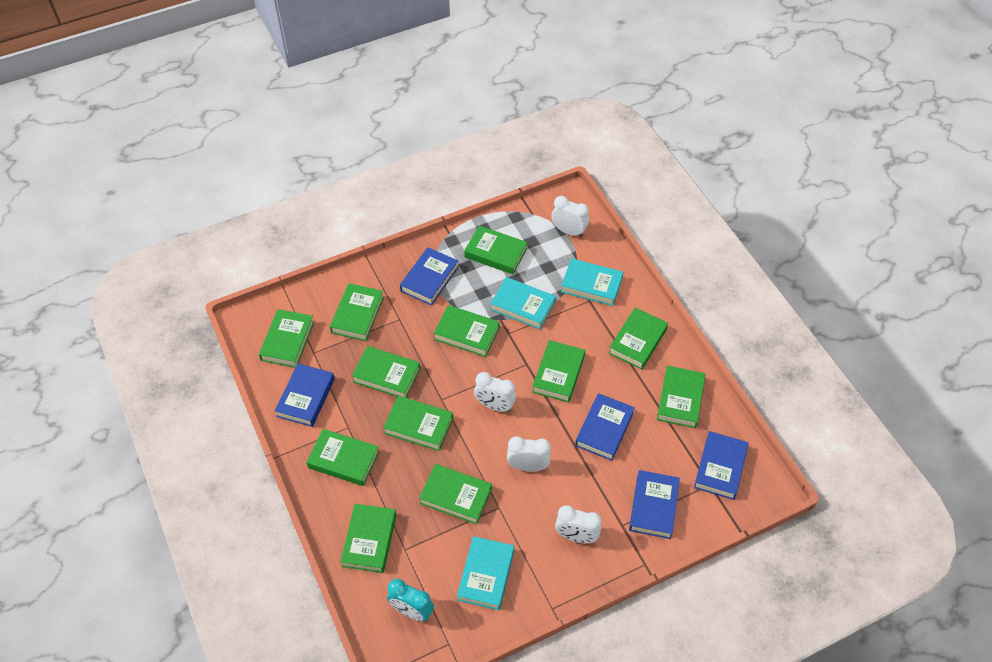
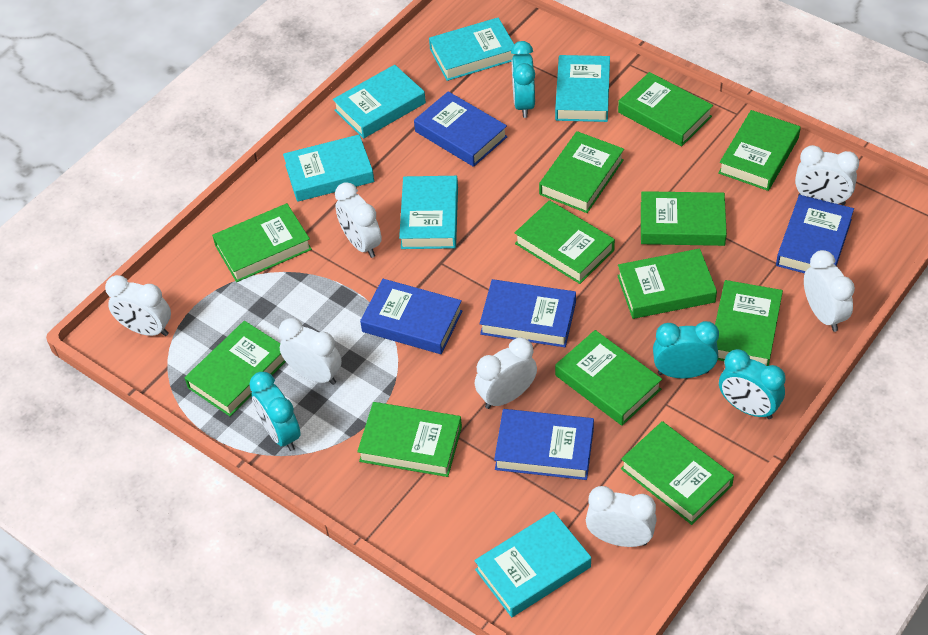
turquoise book: [457,536,514,610] [490,277,556,329] [561,258,623,306] = 3 -> [283,135,374,202] [333,65,426,139] [399,176,458,249] [429,17,515,81] [474,511,591,617] [555,55,610,122] = 6
turquoise clock: [387,579,434,621] = 1 -> [249,372,301,451] [511,41,535,118] [653,321,719,378] [719,349,785,419] = 4
white clock: [474,372,516,412] [507,436,551,471] [551,196,589,237] [555,505,602,544] = 4 -> [105,275,171,336] [279,318,342,385] [335,182,382,258] [475,337,537,409] [586,486,657,547] [795,145,859,205] [804,250,855,332] = 7

